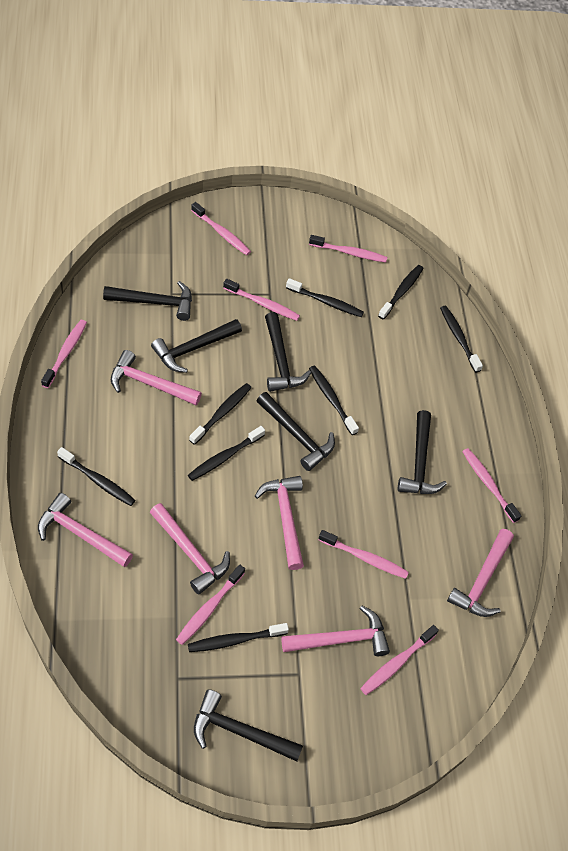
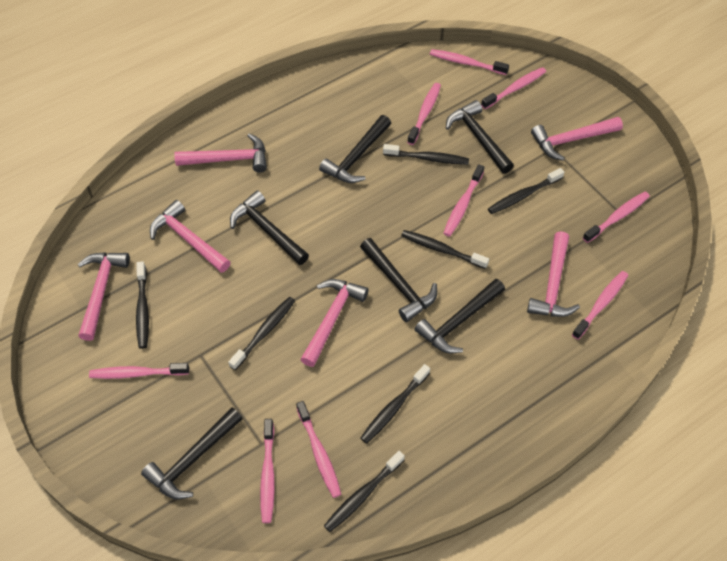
black toothbrush: [57,447,136,506] [188,426,265,481] [188,623,289,652] [189,383,251,445] [286,278,364,317] [309,366,359,435] [378,265,424,320] [440,306,483,373] = 8 -> [136,261,149,349] [228,297,295,370] [324,451,405,532] [360,364,430,444] [383,144,469,165] [401,230,489,269] [488,168,564,214] = 7
pink toothbrush: [41,320,87,388] [176,565,245,645] [191,202,251,255] [223,279,300,321] [309,235,387,263] [319,530,409,579] [360,625,439,695] [462,448,521,523] = 8 -> [89,363,189,379] [260,419,275,523] [296,401,341,498] [407,83,441,145] [430,49,509,75] [443,164,484,237] [481,67,546,109] [572,271,628,340] [583,192,650,243] = 9

